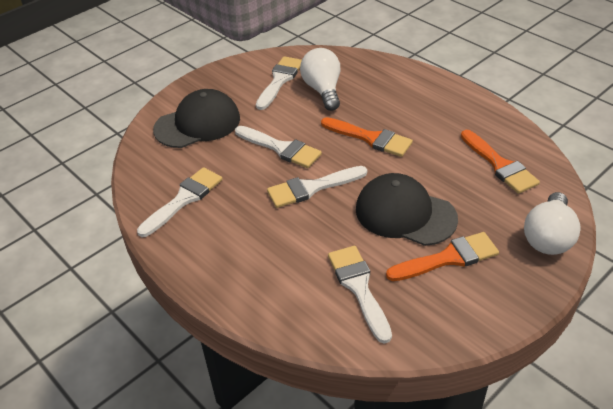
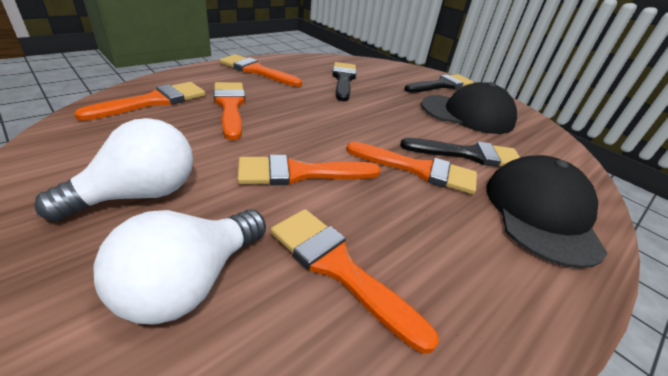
black brush: none = 0 -> [332,62,357,101] [400,138,520,167] [404,74,474,93] = 3
orange brush: [321,117,413,157] [386,232,499,281] [461,130,540,194] = 3 -> [74,82,206,121] [213,82,246,140] [220,54,302,87] [237,155,381,185] [271,209,439,354] [346,142,477,194] = 6
white brush: [137,167,223,237] [235,126,322,168] [256,56,302,110] [267,166,367,208] [328,246,392,344] = 5 -> none = 0

